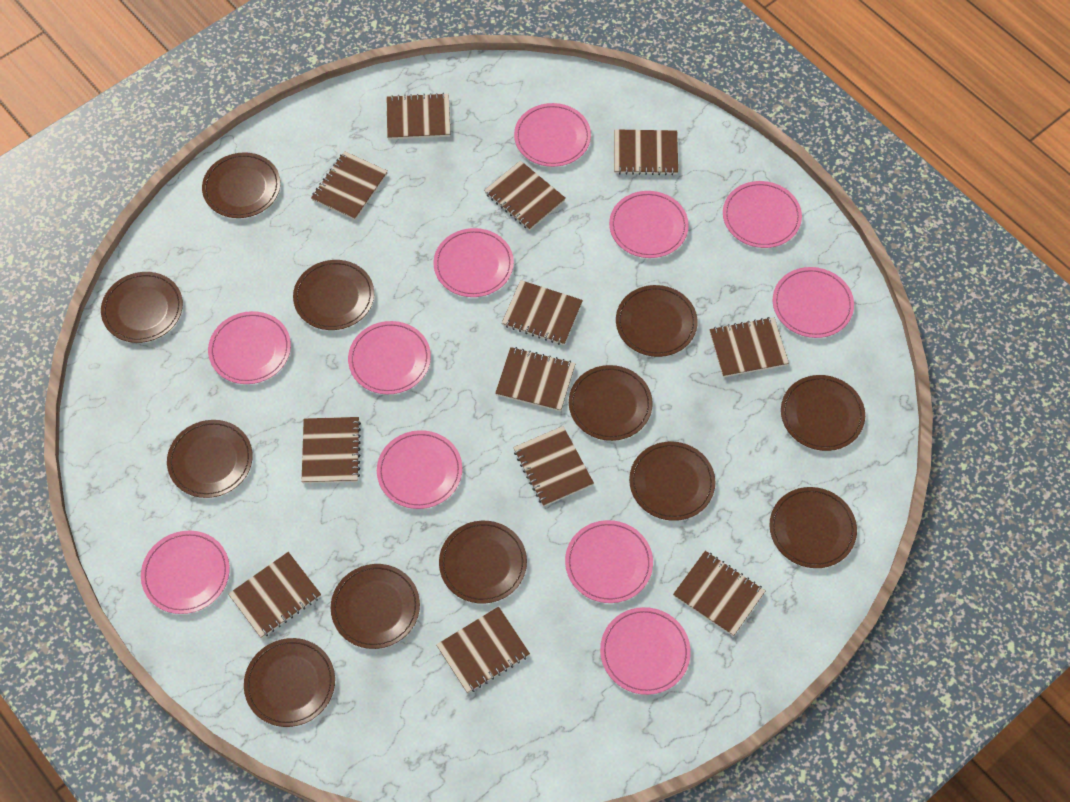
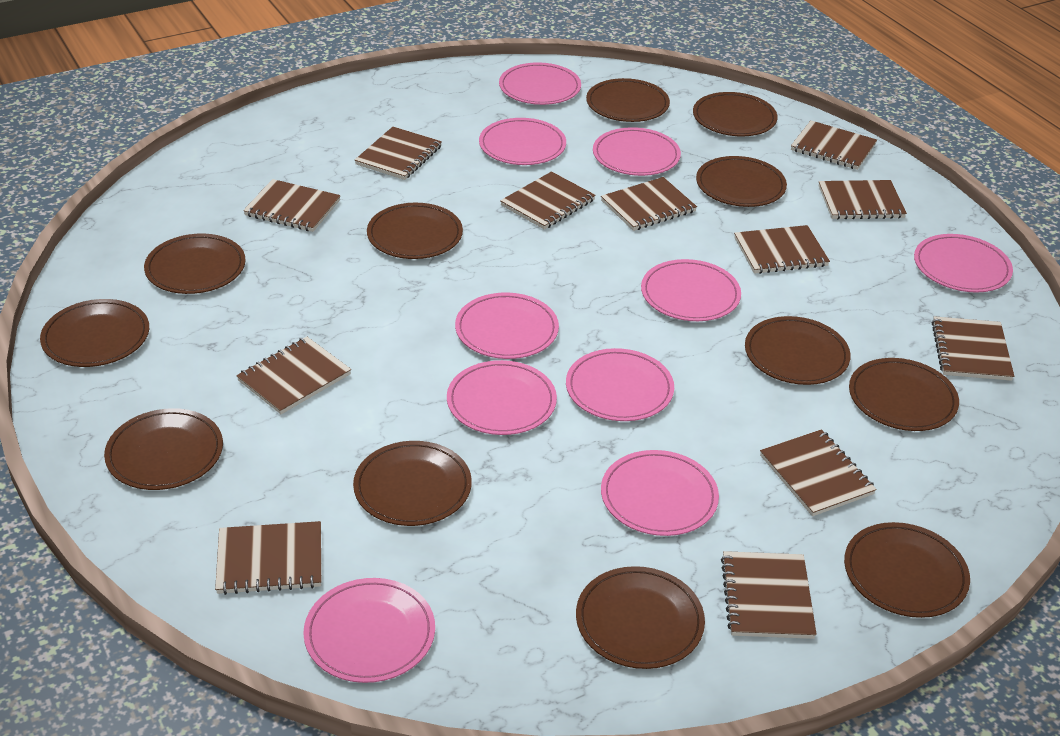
pink plate: [141,530,230,614] [208,311,291,384] [348,321,431,394] [377,430,462,509] [433,228,514,297] [514,103,591,167] [565,520,653,603] [600,607,691,695] [609,191,689,258] [723,181,802,248] [773,267,854,338] = 11 -> [303,578,435,683] [447,360,557,435] [455,293,559,359] [479,118,566,165] [499,62,581,105] [566,348,674,421] [593,127,681,176] [601,450,719,536] [641,259,741,321] [914,234,1013,293] = 10

